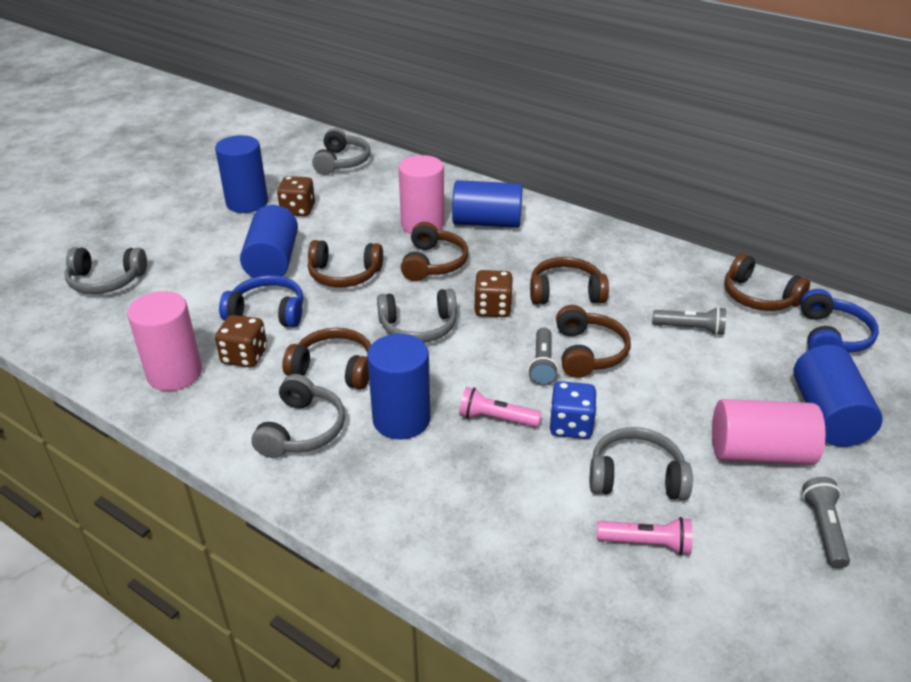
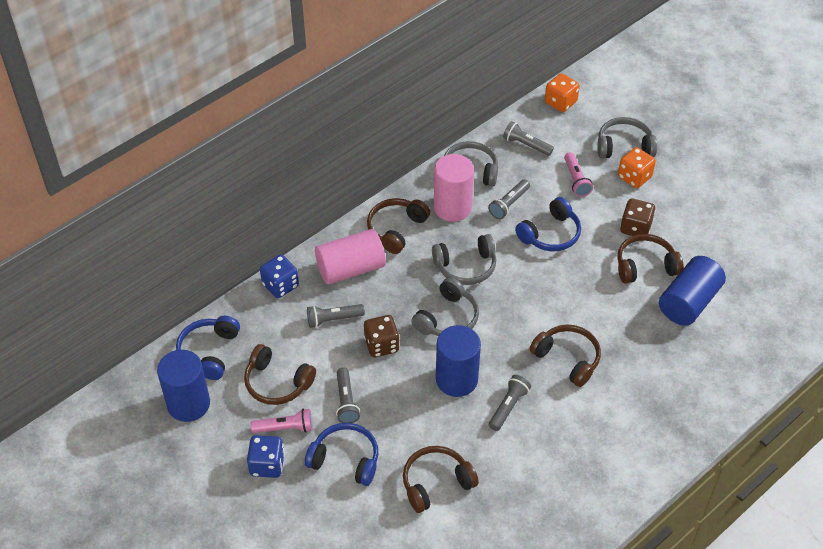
blue cylinder: [215,135,268,213] [240,205,298,278] [367,334,430,439] [452,180,523,228] [793,345,883,447] = 5 -> [157,350,210,422] [436,325,481,397] [659,256,726,326] = 3
blue dice: [549,381,596,439] = 1 -> [247,435,285,478] [260,254,299,298] = 2
blue headphones: [219,275,303,328] [800,289,879,353] = 2 -> [176,316,240,380] [305,423,378,486] [515,197,581,251] = 3
brown dice: [215,315,267,368] [277,176,315,216] [474,270,513,317] = 3 -> [364,315,399,357] [620,198,655,236] = 2
brown headphones: [282,328,371,390] [308,240,383,287] [401,222,468,281] [530,257,609,304] [556,305,631,378] [724,253,810,311] = 6 -> [244,344,316,405] [367,198,430,254] [403,446,479,513] [530,325,601,387] [617,234,684,283] = 5
grey flashlight: [528,327,559,386] [652,307,726,335] [802,477,850,568] = 3 -> [307,304,365,328] [336,368,360,423] [488,180,530,219] [489,375,531,431] [503,121,554,156] = 5
grey headphones: [64,247,147,294] [251,374,345,458] [312,128,370,175] [377,288,457,342] [590,427,693,500] = 5 -> [411,277,479,336] [432,234,496,285] [444,141,498,186] [597,117,657,158] = 4
orange dice: none = 0 -> [545,73,580,112] [618,147,656,188] = 2
pink cylinder: [127,291,202,391] [398,155,444,234] [712,399,826,465] = 3 -> [315,229,386,284] [434,154,474,222] = 2

